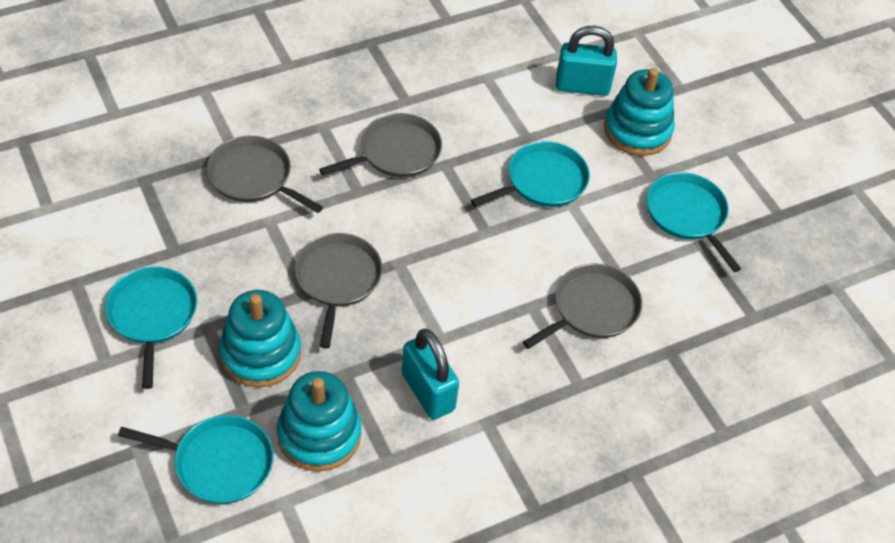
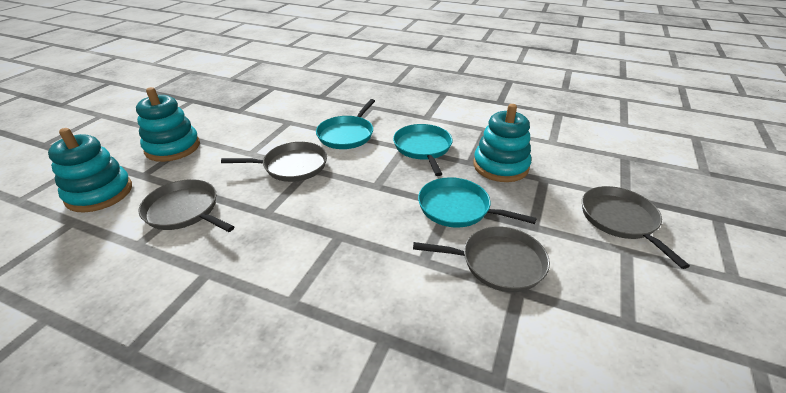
turquoise padlock: [402,329,459,420] [556,26,617,96] = 2 -> none = 0
turquoise pan: [105,267,197,389] [118,415,274,504] [471,141,590,207] [647,172,741,272] = 4 -> [316,99,375,149] [393,124,452,176] [418,177,537,228] = 3

